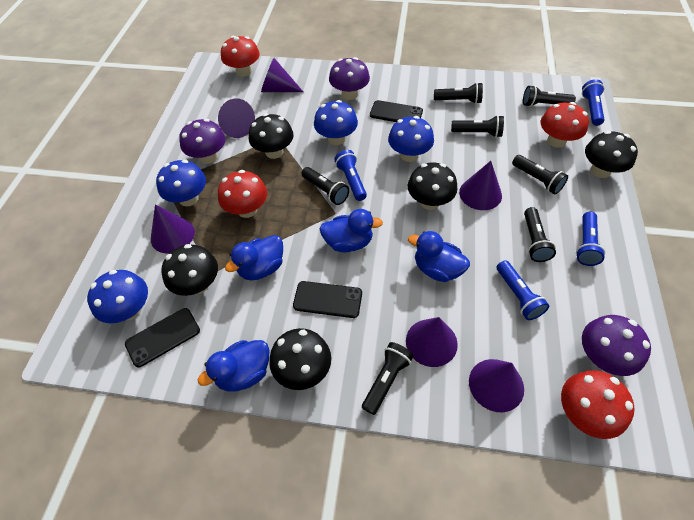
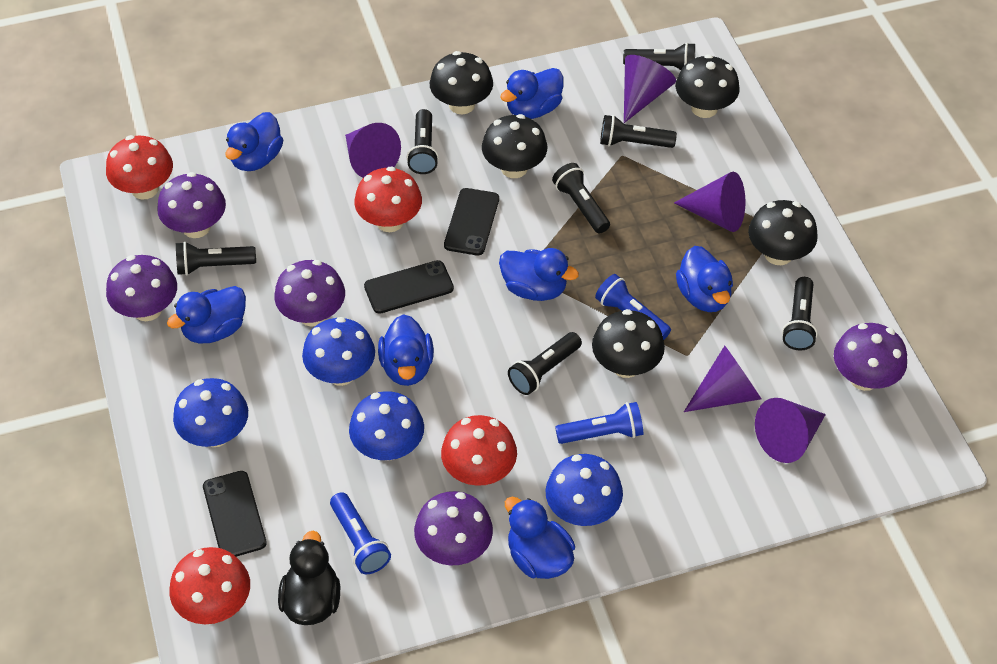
black duck: none = 0 -> [278,531,340,625] = 1
blue duck: [198,340,270,392] [225,235,283,281] [319,209,383,252] [408,231,470,282] = 4 -> [167,286,246,343] [225,112,283,171] [378,314,434,386] [499,248,579,301] [500,68,563,119] [505,497,575,579] [676,246,733,312] = 7
blue flashlight: [334,150,367,201] [497,260,549,320] [576,212,605,266] [582,79,605,126] = 4 -> [330,492,391,574] [555,402,643,444] [595,274,671,340] = 3
purple cone: [151,204,195,254] [218,98,255,138] [261,58,303,92] [406,317,458,367] [459,161,502,210] [469,359,524,412] = 6 -> [345,123,401,178] [624,55,676,123] [674,172,746,232] [684,346,761,412] [755,398,826,463] = 5
purple mushroom: [179,119,225,164] [329,57,370,100] [582,315,651,376] = 3 -> [106,255,177,321] [158,172,226,238] [274,260,345,327] [414,491,493,565] [834,323,907,391] = 5

